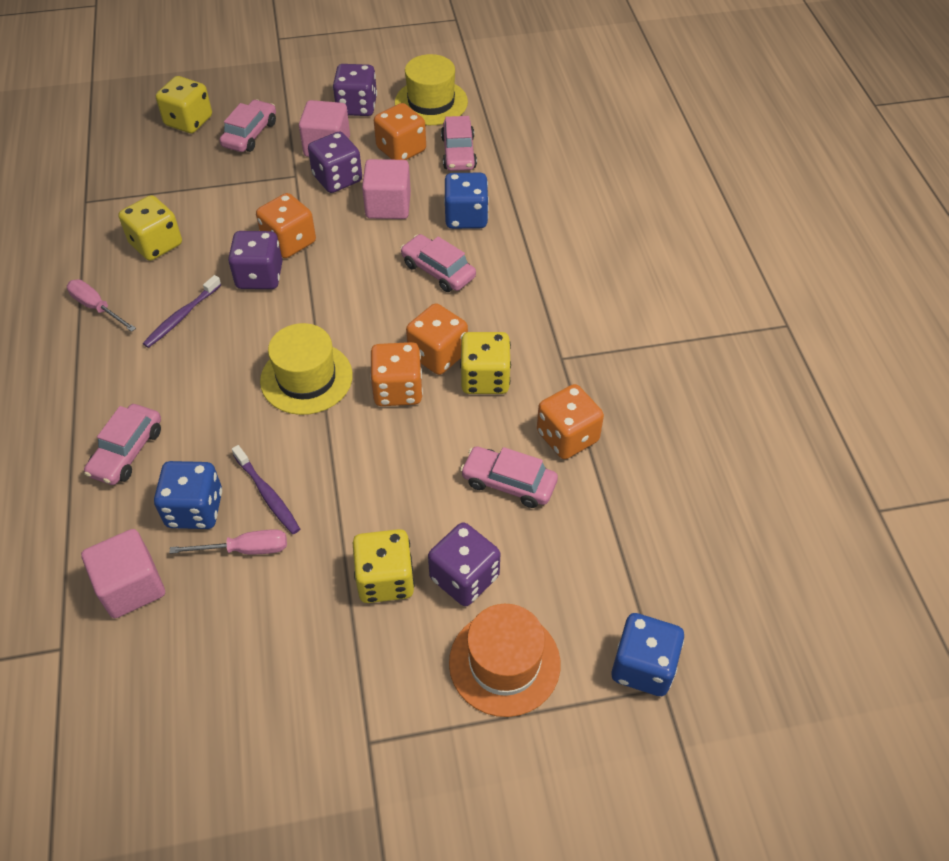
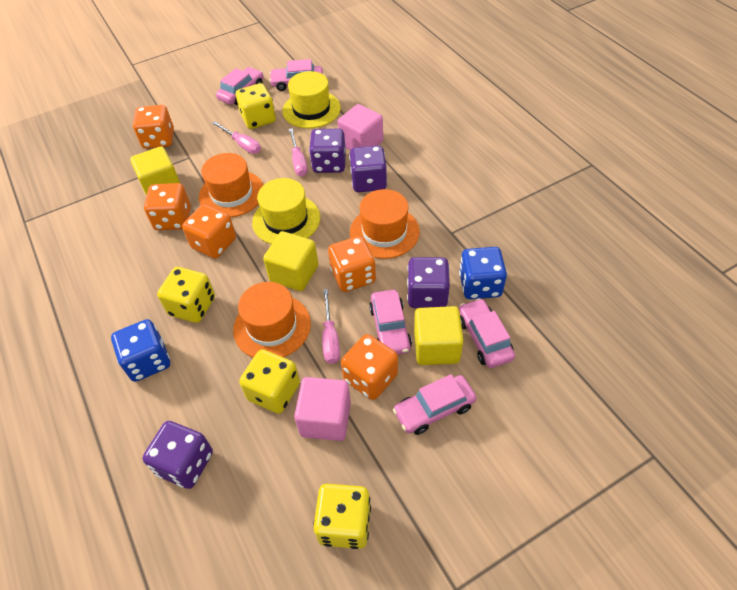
blue dice: [154,461,222,529] [444,173,489,229] [612,613,684,696] = 3 -> [111,319,170,382] [459,247,507,299] = 2
orange hat: [449,604,560,717] = 1 -> [199,153,263,217] [233,282,311,358] [350,189,420,259] = 3
pink cube: [81,529,165,618] [299,100,350,157] [362,159,411,219] = 3 -> [294,377,351,441] [338,104,383,150] = 2
pink screwdriver: [67,279,136,332] [170,529,287,555] = 2 -> [212,121,261,154] [289,128,308,177] [322,289,340,364] = 3
purple toothbrush: [143,275,221,348] [232,445,300,534] = 2 -> none = 0
yellow cube: none = 0 -> [130,146,180,196] [263,231,319,291] [414,306,464,365] = 3

